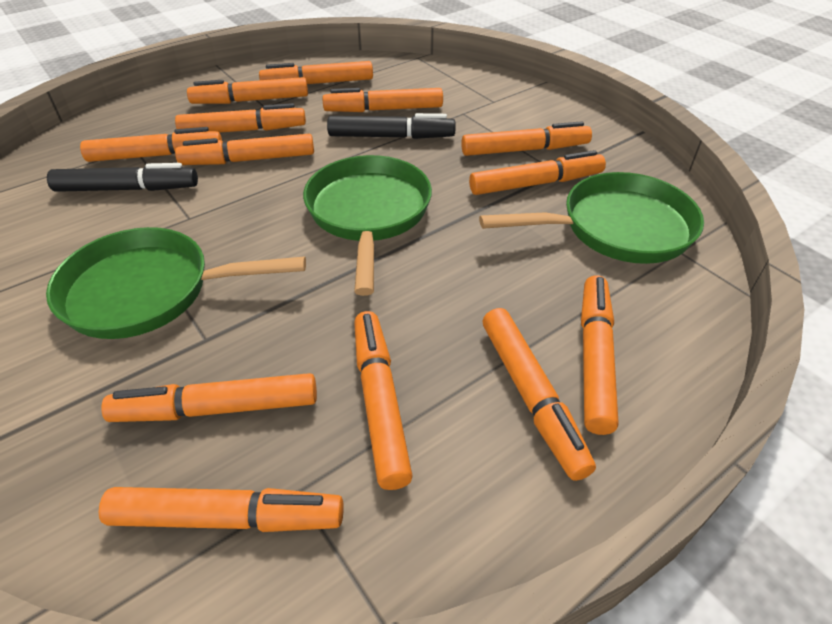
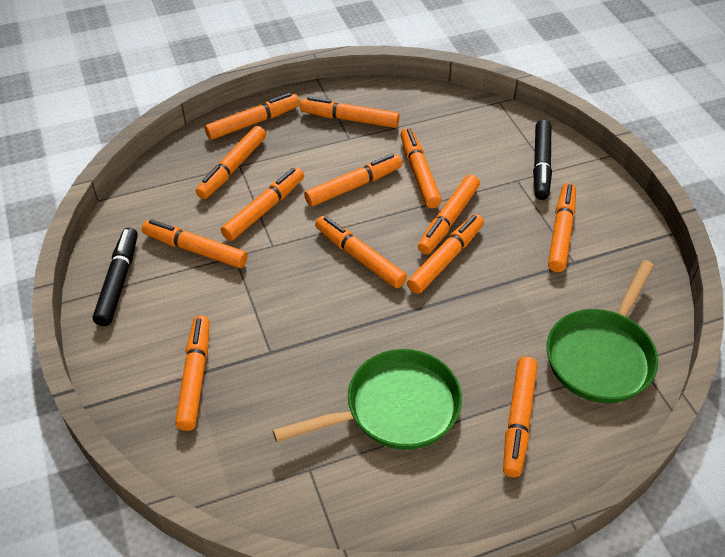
green pan: [46,227,306,339] [303,155,432,296] [479,172,704,264] = 3 -> [273,349,462,450] [547,260,658,403] = 2

